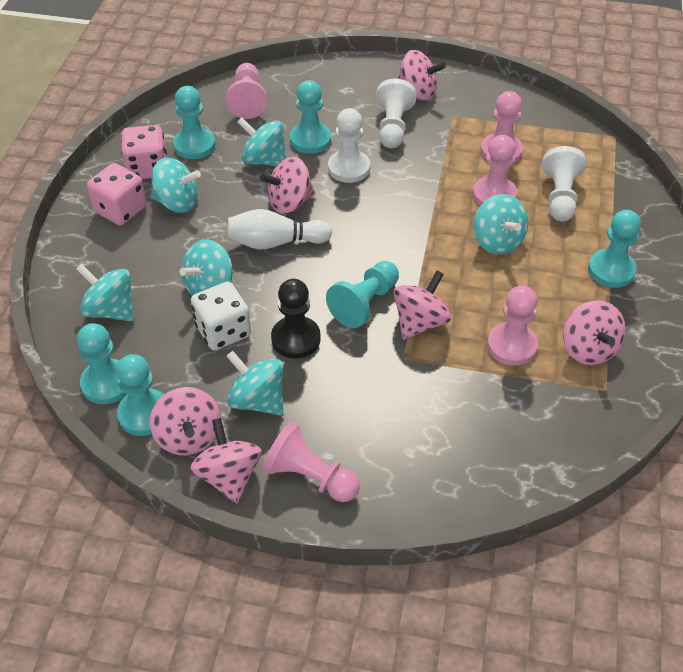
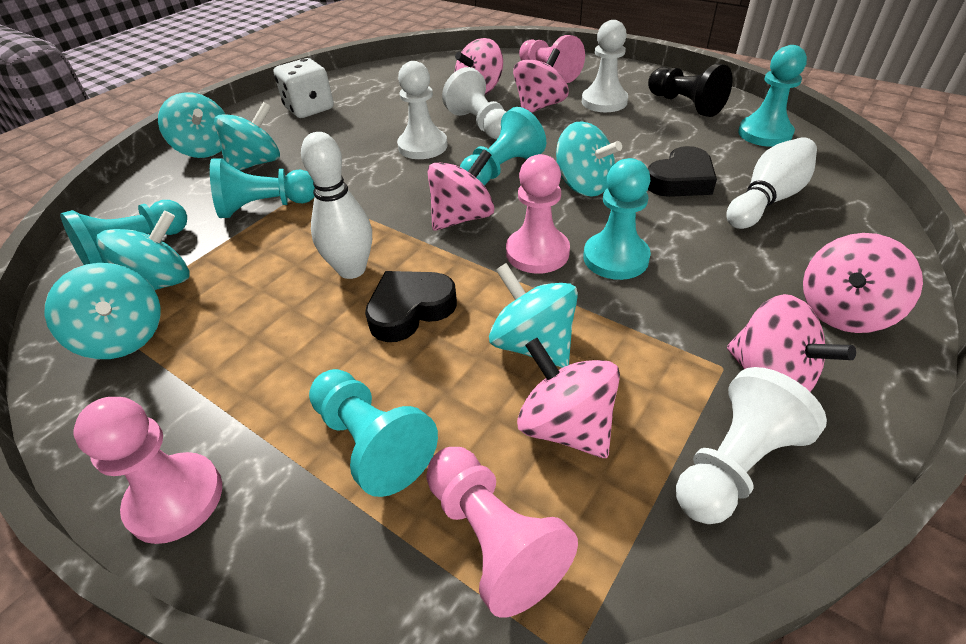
black heart: none = 0 -> [365,271,457,342] [648,146,717,197] = 2
pink dice: [87,163,147,225] [121,125,167,179] = 2 -> none = 0
pink pawn: [226,63,267,119] [263,422,360,502] [473,135,517,206] [481,91,523,163] [487,285,538,366] = 5 -> [73,397,222,544] [427,447,578,618] [506,154,570,274] [519,35,585,83] = 4
white bowling pin: [227,209,332,249] = 1 -> [301,132,372,279] [727,137,817,229] = 2
white pawn: [328,108,370,183] [376,79,417,148] [542,146,586,222] = 3 -> [397,61,448,159] [442,67,506,139] [582,20,628,112] [676,367,827,524] = 4

